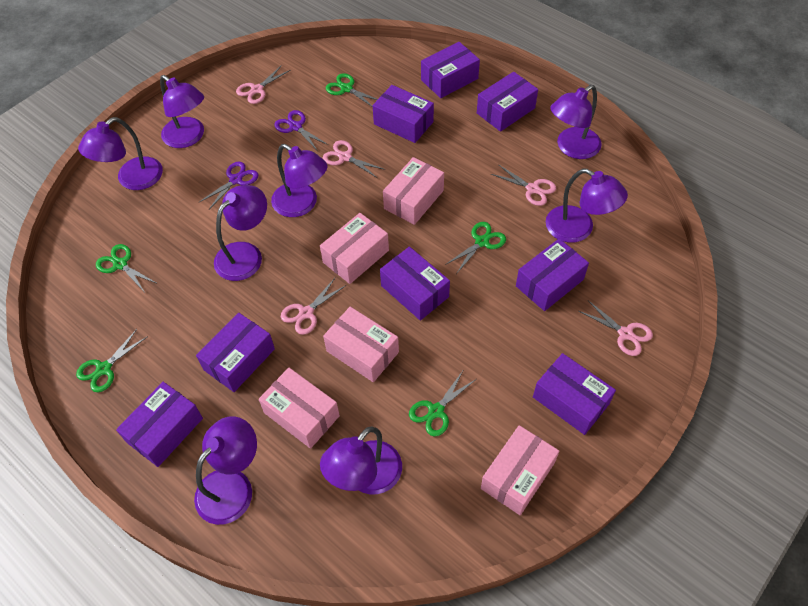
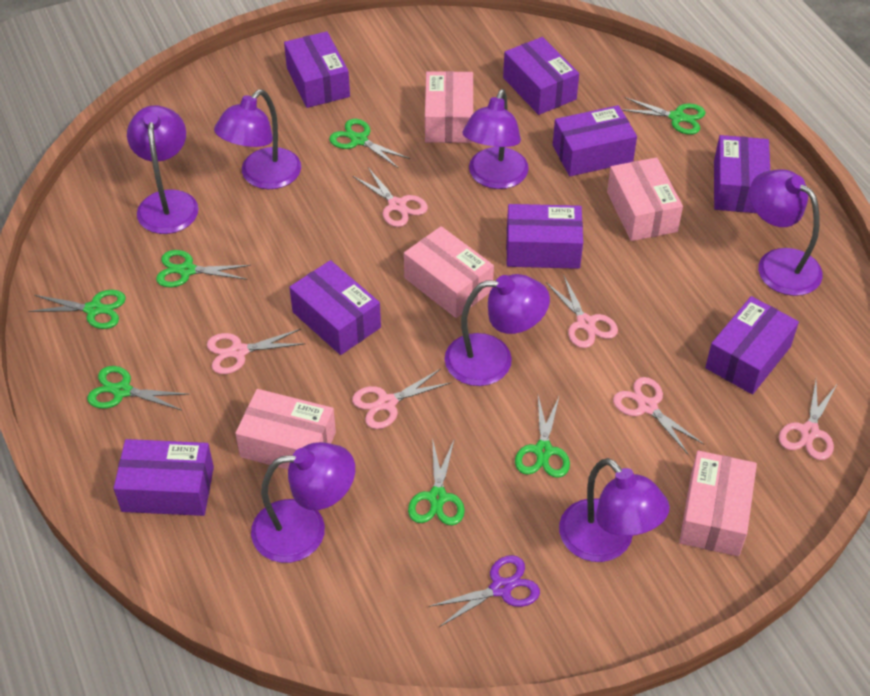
green scissors: [76,329,148,392] [96,244,156,291] [326,73,378,107] [409,369,476,437] [445,222,506,274] = 5 -> [28,290,126,329] [87,366,188,410] [156,250,251,287] [329,119,410,169] [408,438,465,525] [515,395,570,478] [621,97,706,134] = 7
pink scissors: [236,65,290,104] [281,278,346,335] [323,140,385,178] [491,164,556,206] [579,301,653,356] = 5 -> [207,329,305,374] [352,369,450,429] [353,168,428,227] [546,276,618,348] [613,377,704,455] [779,380,837,460] = 6
purple lamp: [78,117,163,190] [160,75,204,148] [194,416,257,525] [214,185,267,281] [271,144,328,217] [320,427,402,494] [546,169,628,243] [550,85,602,159] = 8 -> [127,105,198,234] [214,89,301,189] [251,442,355,563] [445,274,550,386] [462,89,529,189] [559,458,670,562] [750,169,823,296] = 7
purple scissors: [198,162,259,209] [274,110,328,151] = 2 -> [429,555,540,627] = 1

